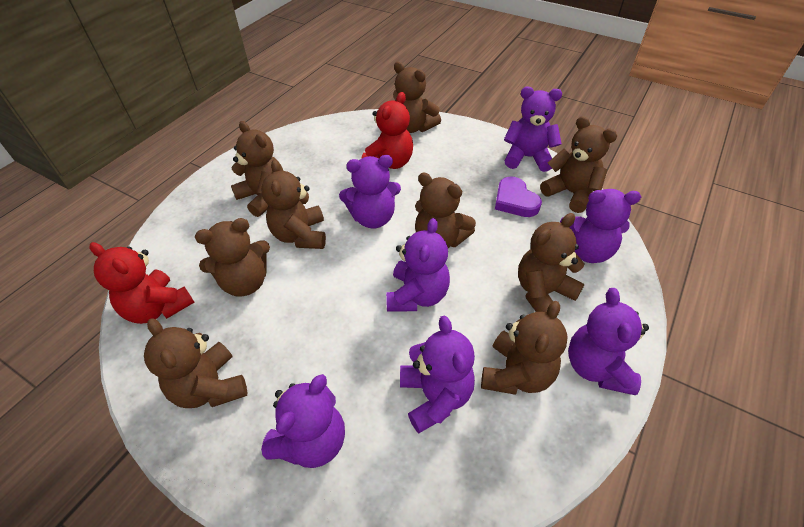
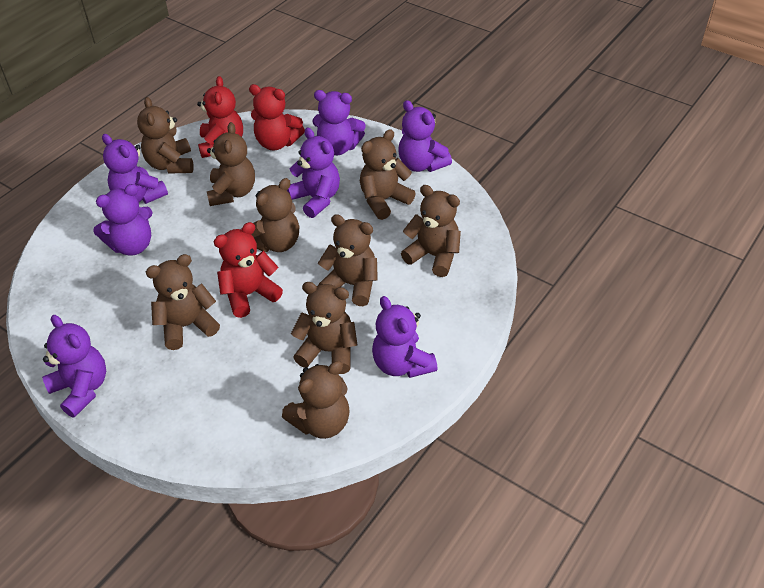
purple heart: [495,177,542,217] = 1 -> none = 0
red teddy bear: [89,242,195,324] [361,92,413,169] = 2 -> [197,76,243,158] [214,222,283,318] [249,84,305,150] = 3

